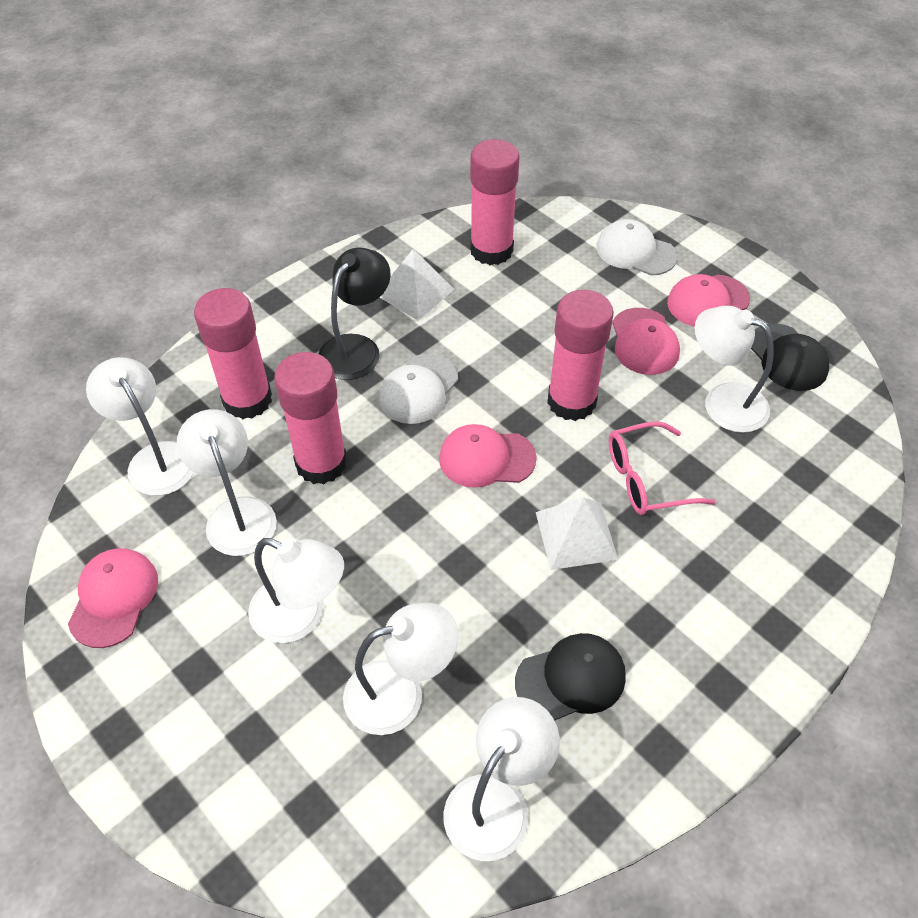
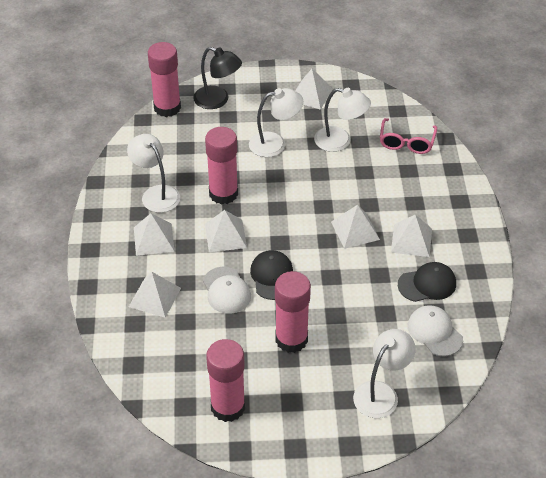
pink cap: [68,548,158,648] [439,424,537,488] [612,308,680,375] [667,274,750,327] = 4 -> none = 0
white lamp: [86,357,194,496] [177,409,277,556] [248,538,344,643] [343,603,458,735] [443,697,560,861] [695,306,773,433] = 6 -> [127,134,180,213] [249,88,303,157] [314,88,371,152] [353,329,416,418] = 4
white pyramid: [379,249,455,321] [536,497,618,570] = 2 -> [129,272,181,318] [134,213,175,256] [205,210,247,252] [295,69,333,110] [331,204,380,249] [391,214,432,257] = 6

